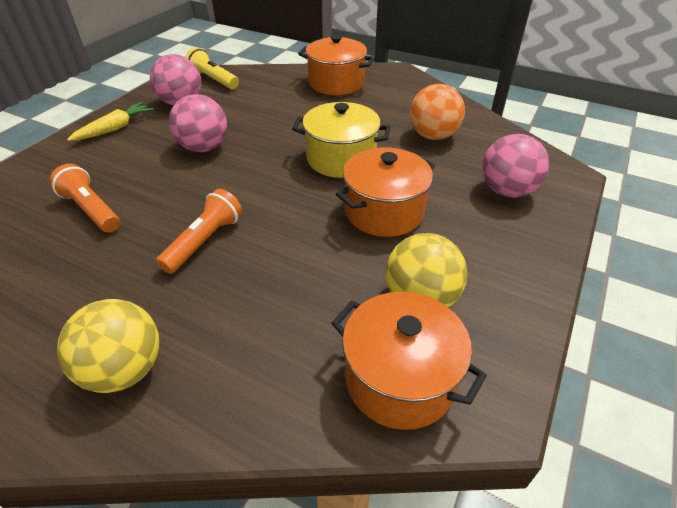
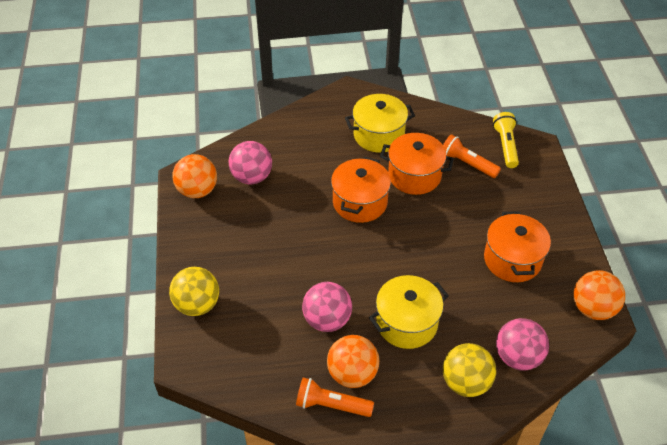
orange ball: [410,84,465,140] = 1 -> [172,154,217,198] [327,335,379,388] [573,270,625,320] = 3
yellow carrot: [67,102,154,141] = 1 -> none = 0
yellow pot: [292,102,391,178] = 1 -> [345,94,415,153] [369,275,449,349] = 2

